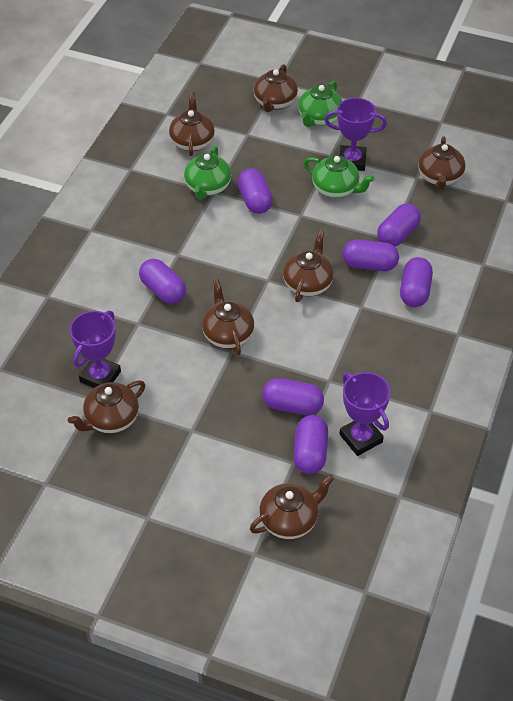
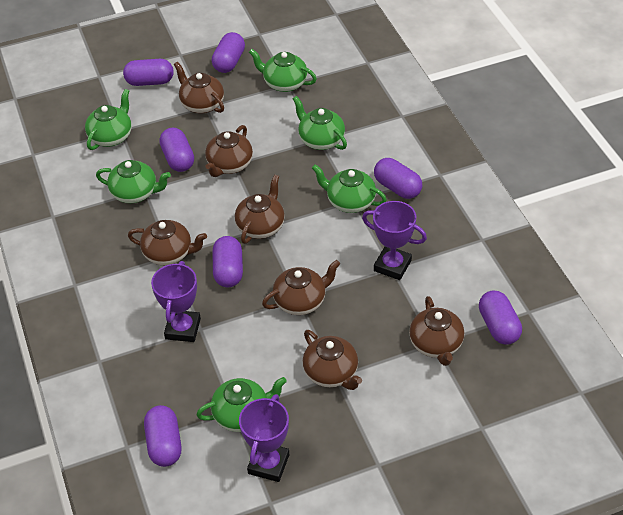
green teapot: [184,146,231,200] [298,81,342,127] [304,155,374,198] = 3 -> [85,89,132,150] [96,160,171,203] [196,377,287,432] [249,49,317,92] [293,96,347,150] [312,164,387,213] = 6

